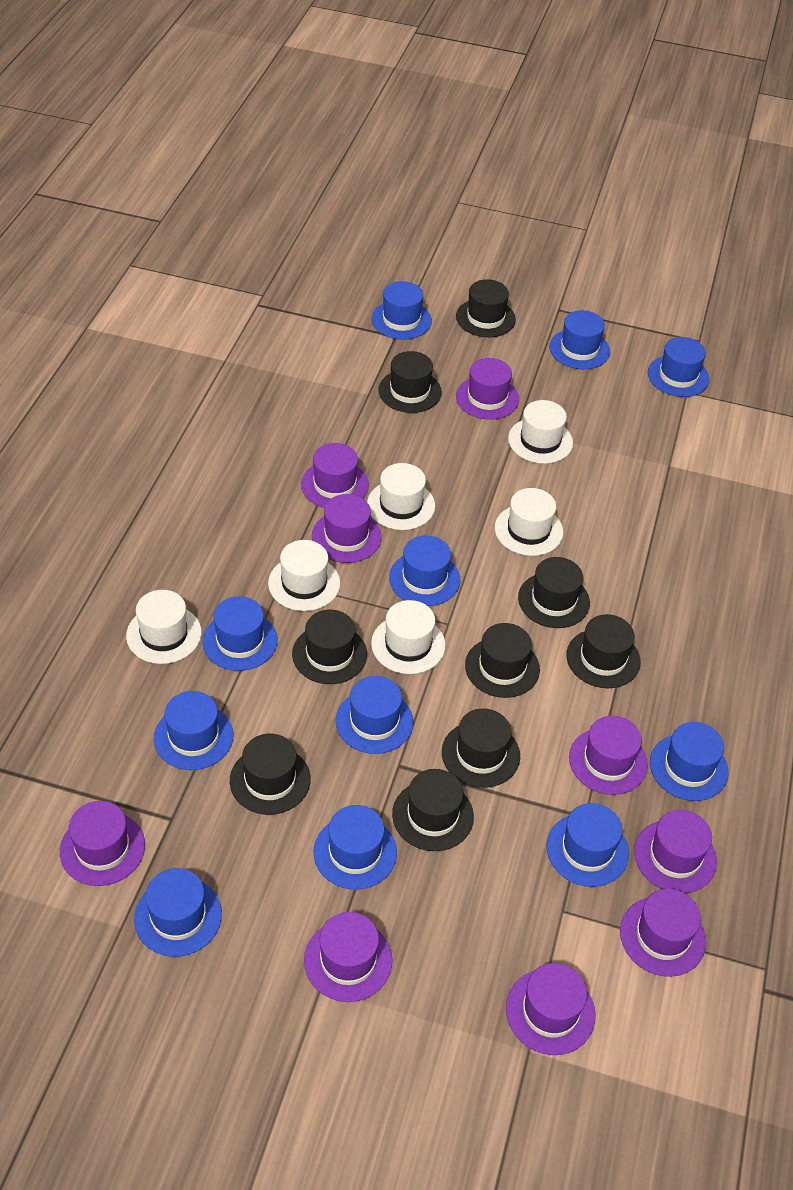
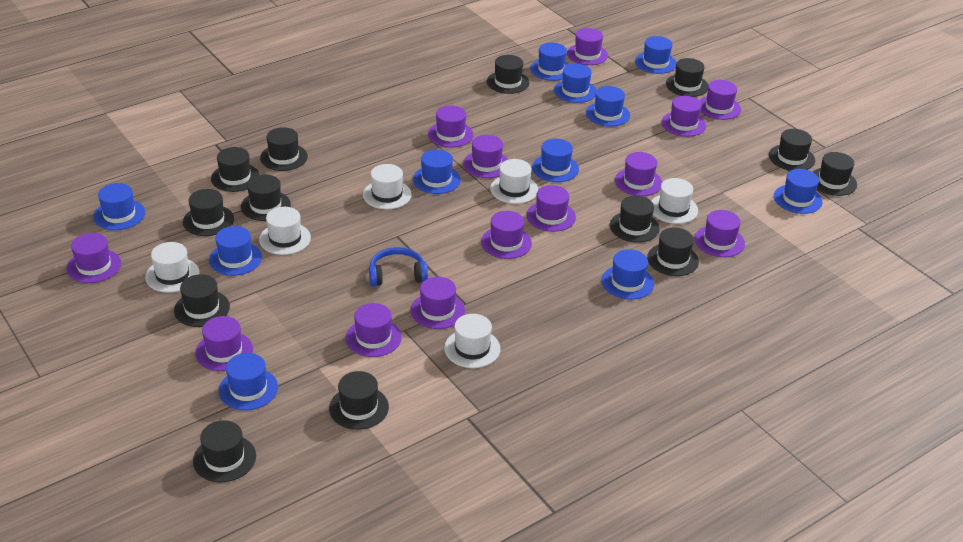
black hat: [230,734,311,815] [292,610,367,684] [378,351,442,413] [392,769,474,851] [442,708,520,788] [456,279,516,337] [465,623,540,698] [518,557,590,628] [566,614,641,688] = 9 -> [174,274,230,327] [183,189,234,236] [193,420,256,482] [211,147,260,192] [241,175,291,221] [260,127,308,171] [329,371,389,430] [487,55,530,94] [610,196,660,243] [647,227,699,276] [666,58,708,97] [769,129,815,171] [813,152,857,196] = 13
blue headphones: none = 0 -> [369,247,428,286] = 1
purple hat: [60,801,145,886] [301,443,369,508] [304,912,392,1002] [312,494,382,563] [456,358,519,420] [506,963,596,1055] [569,716,648,795] [620,889,706,977] [634,810,717,894] = 9 -> [67,233,121,283] [195,316,253,371] [346,303,402,357] [411,277,465,329] [428,105,474,147] [463,135,508,178] [481,211,532,259] [526,185,576,232] [567,28,608,65] [615,152,662,196] [661,96,706,137] [694,210,745,257] [699,80,741,120] = 13

